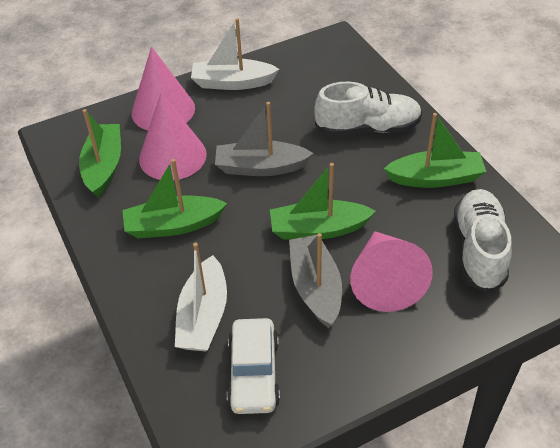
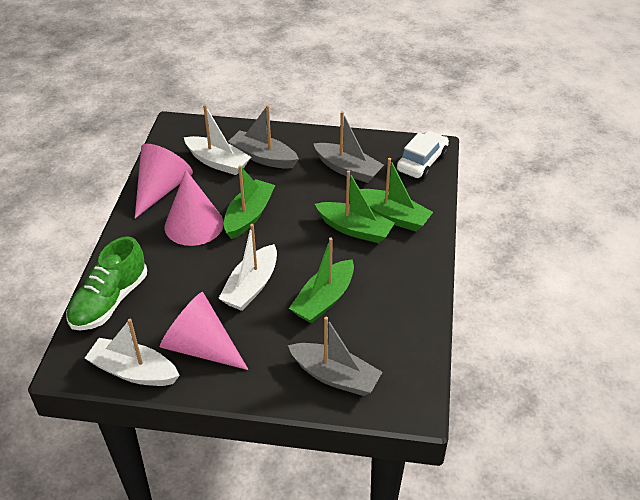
green shoe: none = 0 -> [66,236,147,331] = 1
grey boat: [215,102,314,176] [289,233,342,328] = 2 -> [228,105,299,169] [288,317,382,396] [313,111,384,183] = 3
white boat: [175,243,227,352] [191,18,279,90] = 2 -> [85,319,180,386] [184,105,251,175] [218,224,277,311] = 3
white shoe: [314,82,422,136] [454,189,512,293] = 2 -> none = 0

